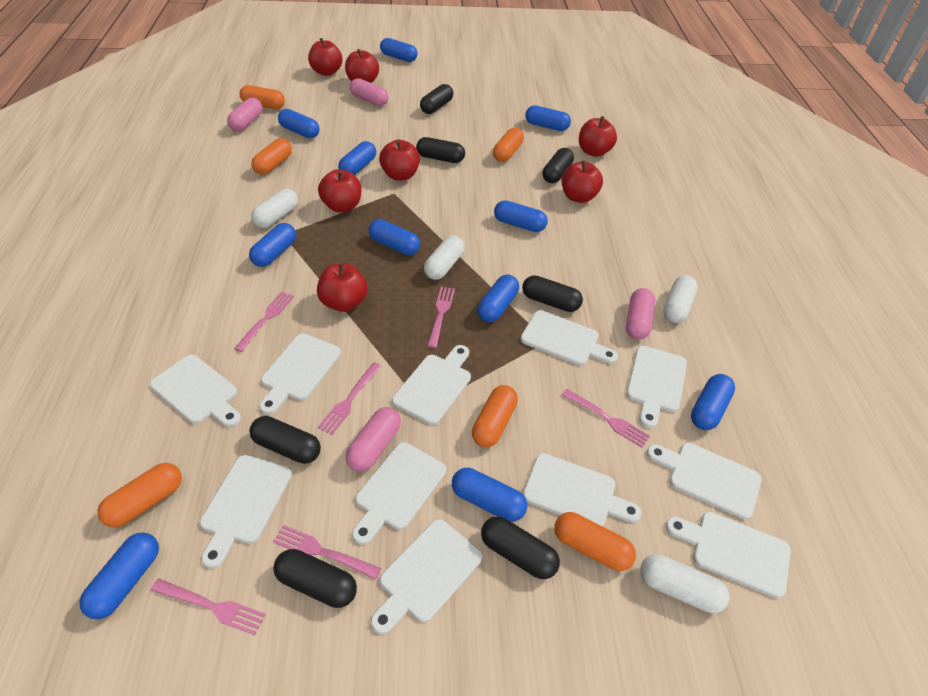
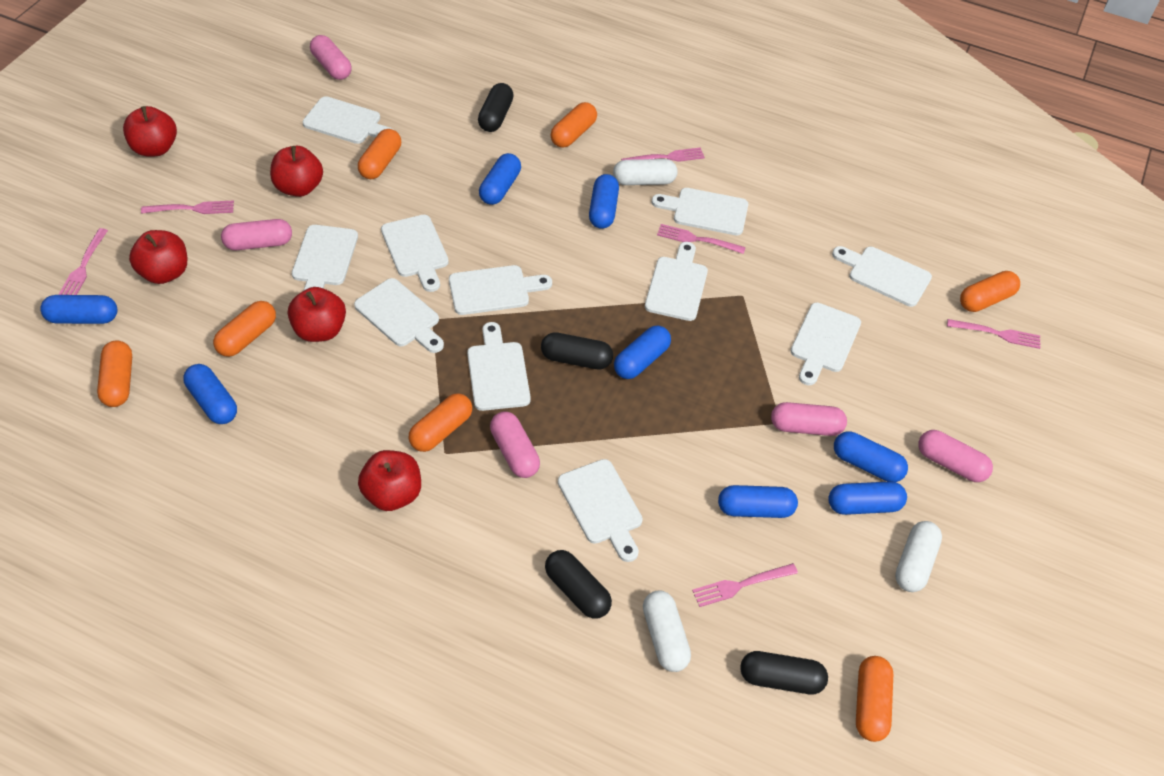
black capsule: [249,416,321,464] [273,549,357,608] [416,137,465,163] [420,84,453,114] [481,516,560,579] [522,275,583,312] [543,148,574,183] = 7 -> [478,83,514,132] [541,332,613,369] [545,550,612,619] [740,651,828,694] = 4
blue capsule: [79,532,159,619] [249,223,296,267] [278,109,319,138] [338,141,376,175] [368,219,420,255] [380,38,417,62] [452,468,527,522] [477,275,519,322] [494,200,548,232] [525,105,571,131] [691,374,735,430] = 11 -> [40,295,117,324] [183,364,237,424] [479,153,521,205] [589,174,619,228] [614,325,671,379] [718,485,798,518] [828,481,907,515] [834,431,908,482] = 8
orange capsule: [97,463,182,527] [240,85,285,109] [251,138,292,175] [472,385,518,447] [493,128,524,162] [554,512,636,571] = 6 -> [97,340,132,407] [213,301,276,357] [358,129,401,179] [409,393,472,452] [550,102,597,148] [856,656,893,742] [960,271,1020,312] = 7
pink capsule: [227,98,263,131] [345,407,401,472] [350,78,389,106] [626,288,655,339] = 4 -> [221,219,292,250] [310,35,352,80] [490,412,540,478] [771,402,847,436] [918,430,993,482] = 5
red apple: [308,38,343,76] [317,263,367,312] [318,169,361,212] [345,49,379,83] [379,140,420,181] [562,160,603,203] [579,116,617,157] = 7 -> [123,106,177,157] [129,230,187,284] [270,146,323,197] [288,287,346,342] [358,450,421,511] = 5
white capsule: [251,189,298,228] [424,235,465,280] [640,554,729,613] [663,275,698,323] = 4 -> [613,159,678,185] [643,590,691,672] [895,521,942,592] = 3

